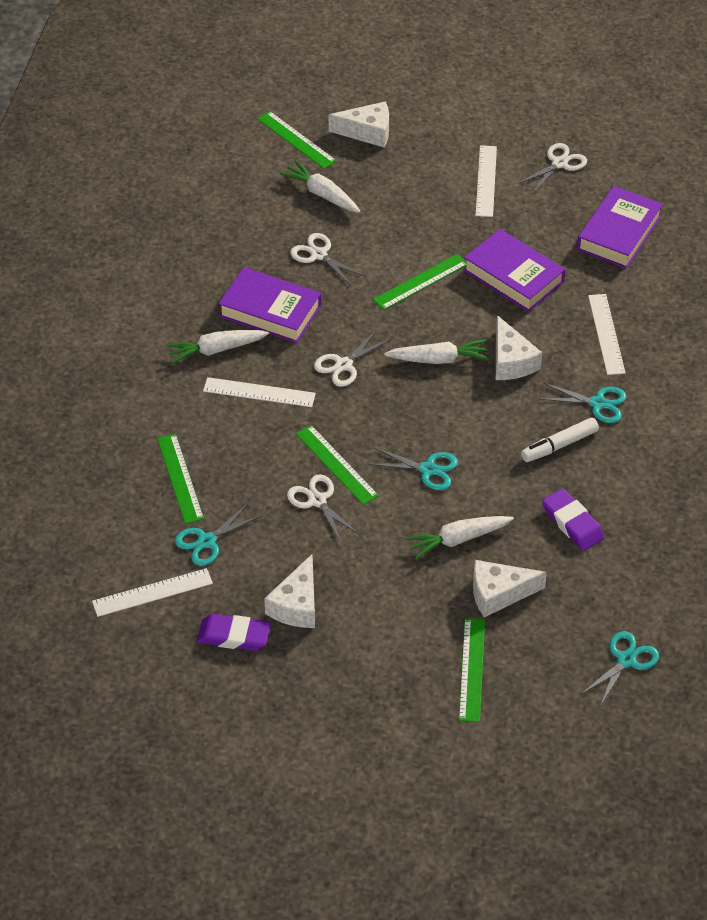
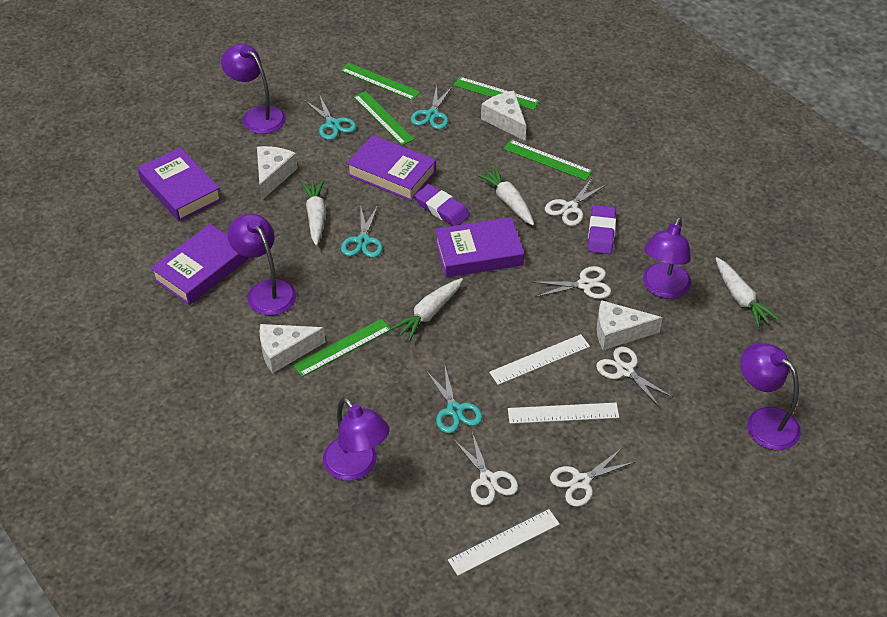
purple book: [219,267,321,343] [464,229,565,312] [577,186,663,269] = 3 -> [138,148,222,221] [151,224,248,305] [347,135,436,201] [435,217,524,278] = 4
purple lamp: none = 0 -> [221,44,286,134] [228,214,296,315] [323,397,389,481] [643,217,691,299] [741,343,801,451] = 5
white marker: [521,417,599,462] = 1 -> none = 0
white ruler: [92,568,213,617] [203,377,316,407] [475,145,497,217] [588,294,626,375] = 4 -> [448,509,560,576] [489,334,590,385] [508,403,619,424] = 3
white scissors: [287,475,360,544] [290,233,365,285] [314,329,391,387] [518,143,587,193] = 4 -> [453,432,518,505] [533,266,611,299] [545,178,607,226] [550,447,635,507] [596,346,674,408] = 5

